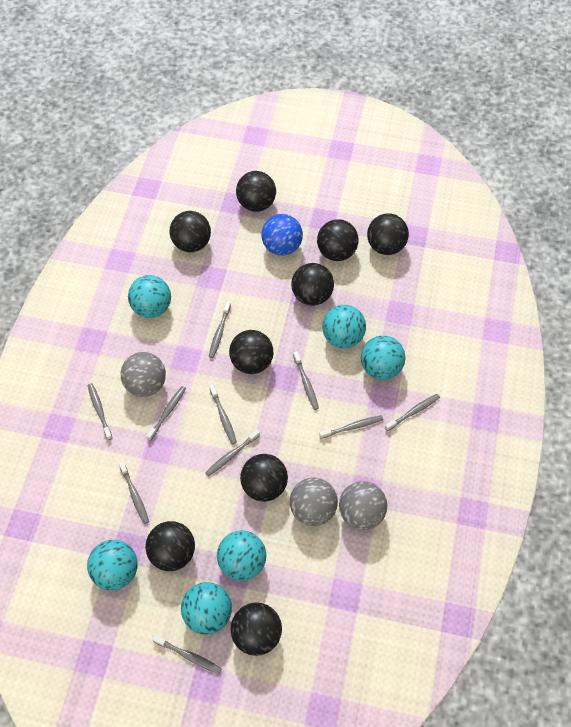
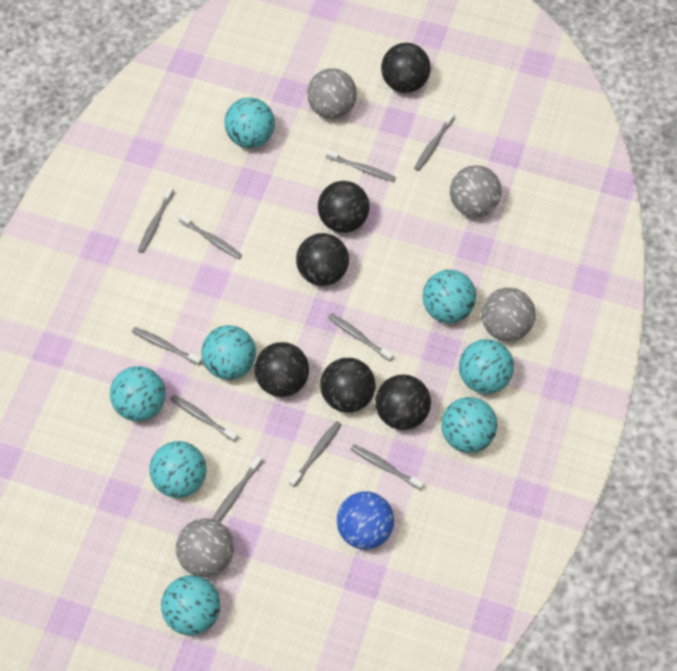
black ball: [145,521,195,571] [170,211,211,252] [229,330,273,374] [231,602,282,656] [236,171,276,212] [240,454,288,502] [291,263,334,306] [317,219,359,261] [367,213,409,255] = 9 -> [254,342,309,397] [296,233,349,286] [318,181,370,233] [320,358,375,413] [375,374,431,430] [381,43,431,93] = 6
grey ball: [121,352,166,397] [290,477,338,526] [339,481,387,530] = 3 -> [176,518,234,577] [307,68,357,119] [450,165,502,217] [481,288,536,341] = 4
turquoise ball: [87,540,138,590] [128,275,171,318] [181,582,232,635] [217,530,266,581] [322,305,366,348] [361,335,406,380] = 6 -> [110,366,166,421] [149,441,206,498] [161,575,221,636] [201,325,256,380] [224,98,275,148] [423,270,476,323] [441,397,497,453] [459,339,514,394] = 8

